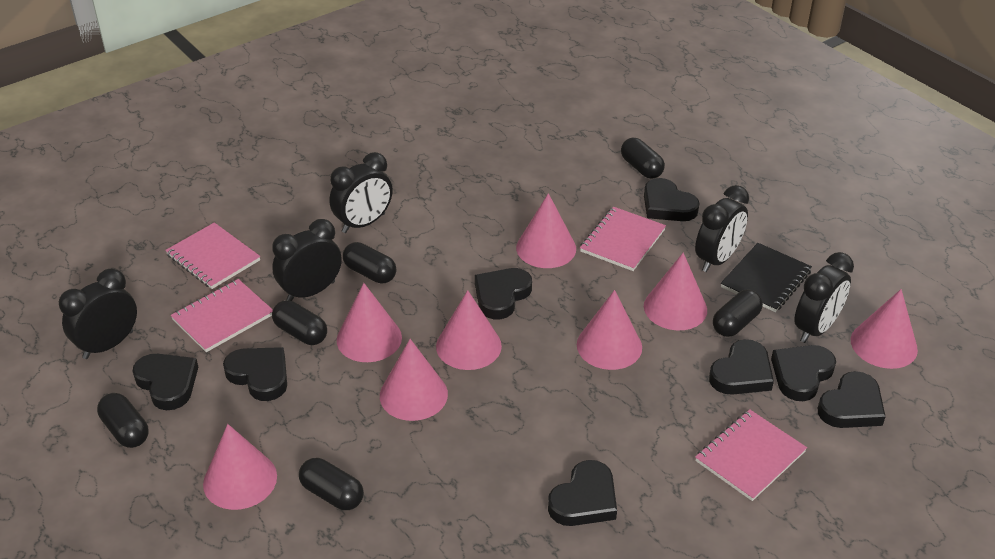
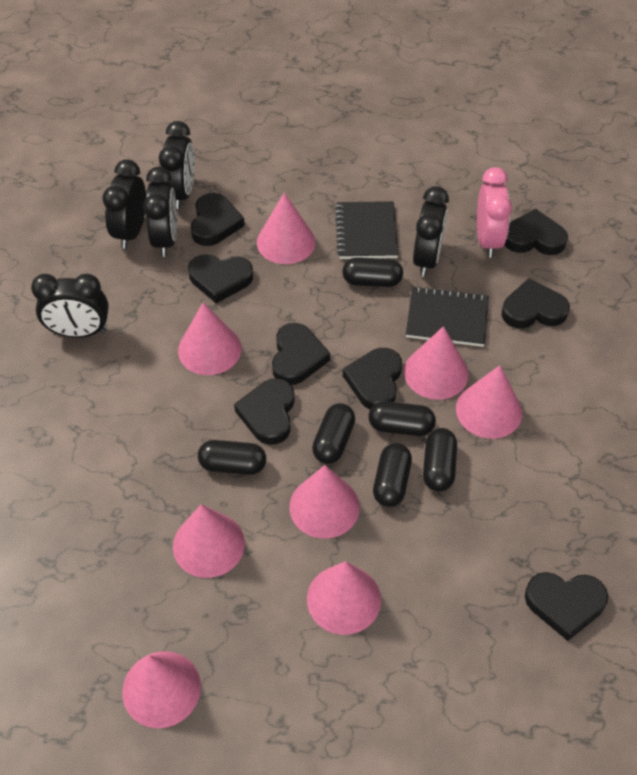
black notebook: [721,243,812,312] = 1 -> [335,201,399,259] [406,286,489,347] = 2
pink clock: none = 0 -> [477,167,512,258] = 1
pink notebook: [165,223,260,289] [171,279,273,352] [580,207,666,271] [695,409,807,501] = 4 -> none = 0

